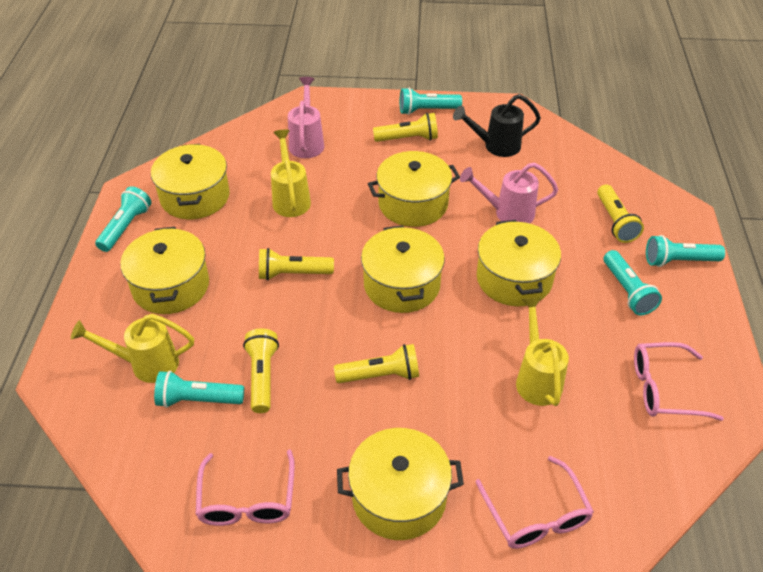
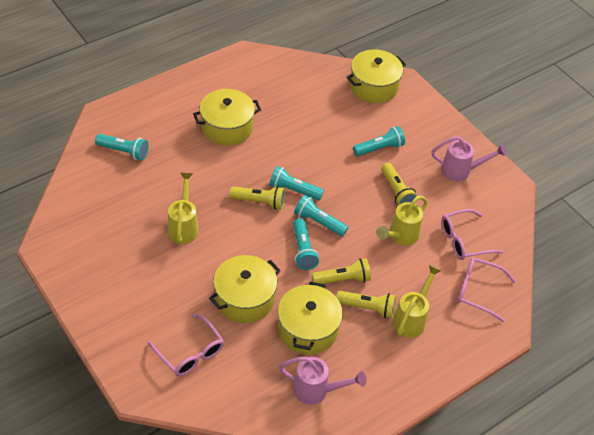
black watering can: [453,94,541,157] = 1 -> none = 0
yellow flashlight: [243,329,279,413] [259,248,334,280] [334,344,419,383] [373,113,438,142] [597,184,644,243] = 5 -> [230,186,285,209] [312,258,371,284] [336,291,396,318] [381,163,417,206] = 4
yellow pot: [120,227,209,314] [151,144,230,219] [337,428,464,540] [361,225,445,313] [368,151,460,227] [477,220,561,306] = 6 -> [193,89,261,146] [209,255,281,323] [278,282,343,355] [347,50,406,103] = 4

